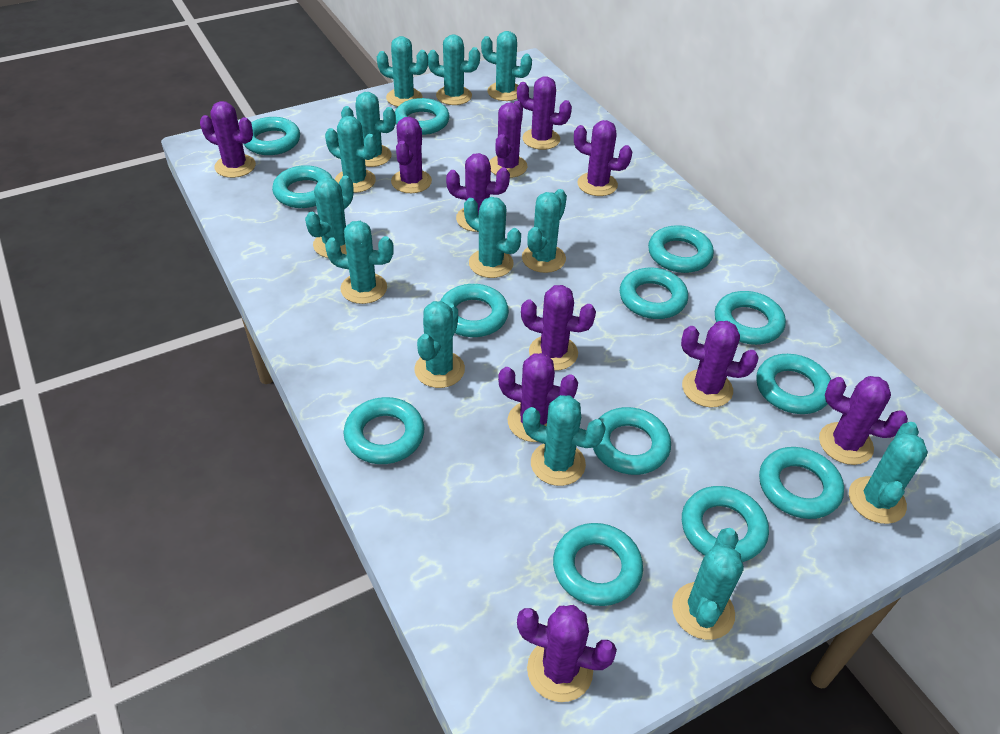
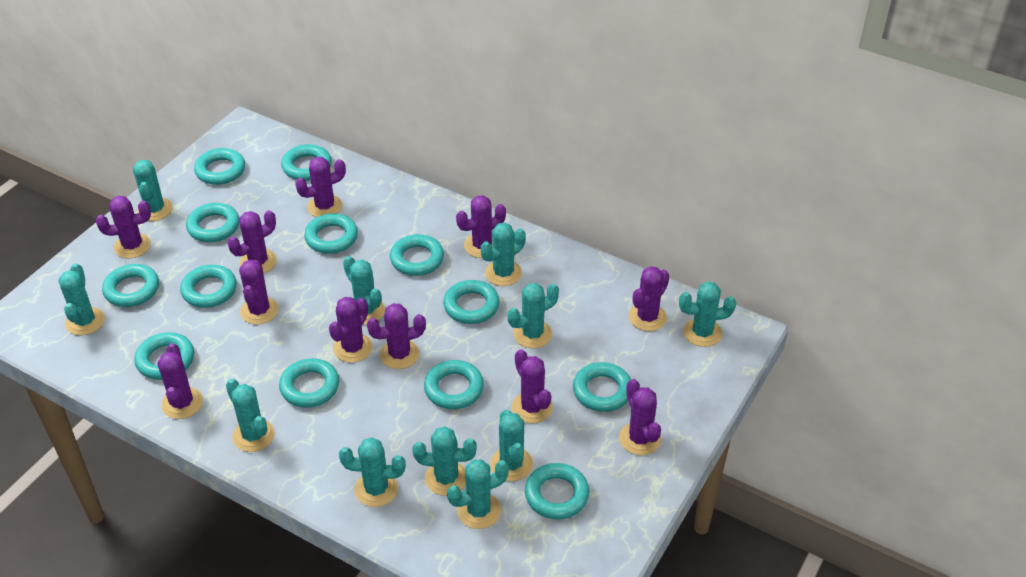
turquoise cactus: [305,176,354,258] [325,116,377,193] [325,221,394,304] [341,92,396,167] [377,36,428,107] [414,301,465,388] [428,34,480,105] [464,197,521,278] [481,31,532,101] [522,189,567,273] [523,395,606,486] [672,528,744,640] [849,422,928,524] = 13 -> [58,263,105,335] [133,160,173,221] [226,379,275,452] [339,437,405,507] [343,256,385,324] [412,426,477,496] [447,459,509,529] [481,222,526,286] [490,410,533,481] [507,283,559,348] [679,281,736,347] = 11

